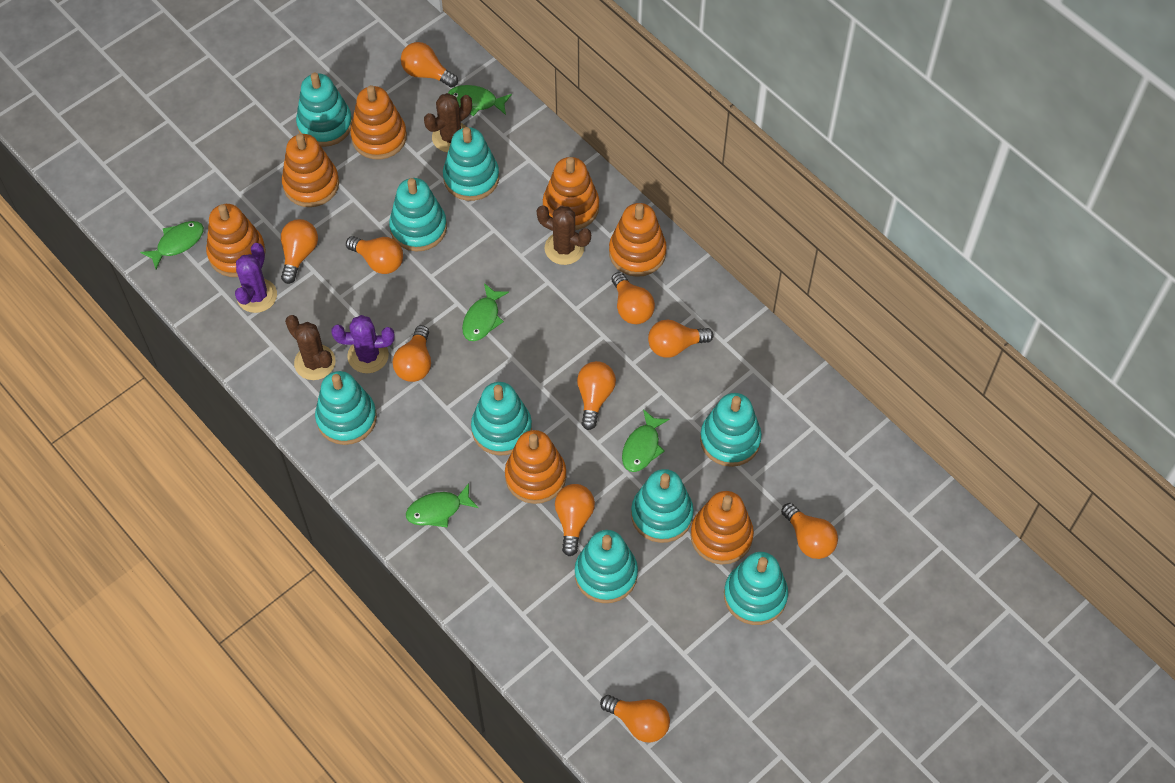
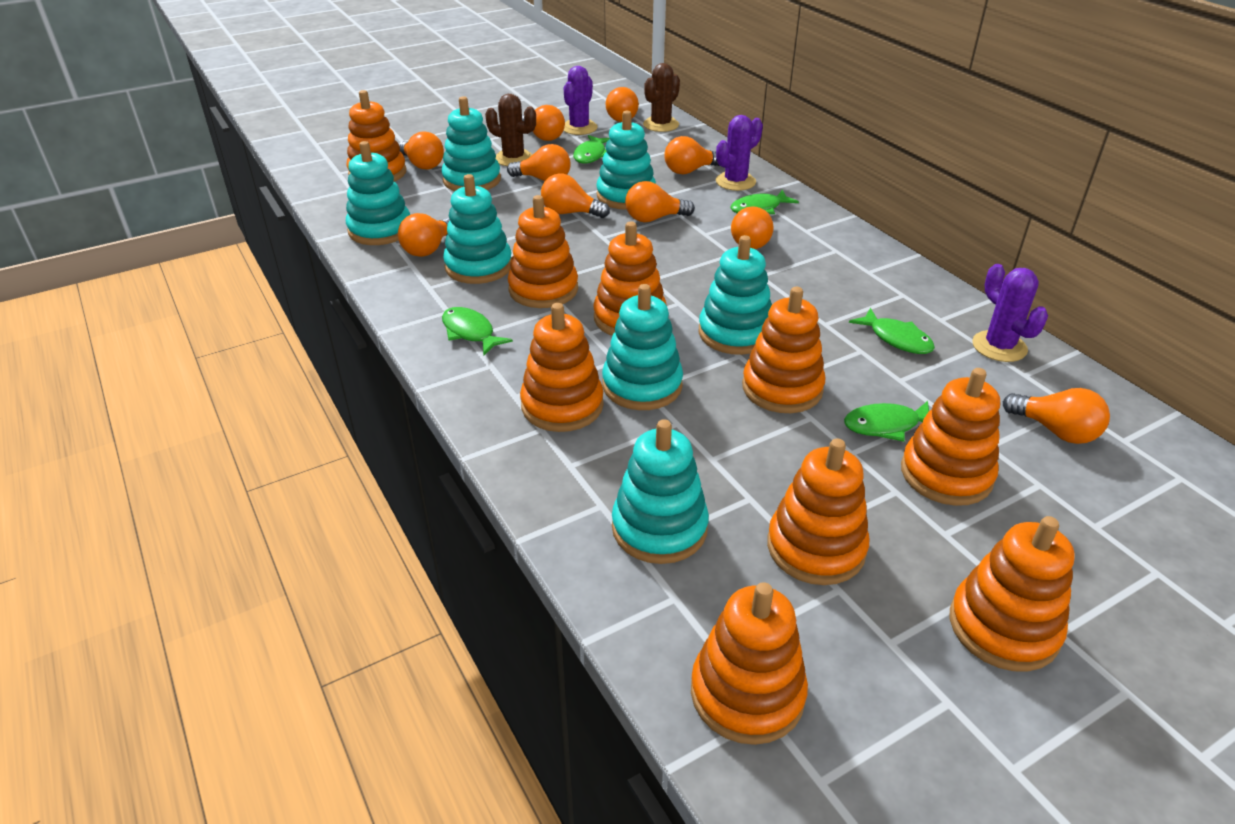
brown cactus: [285,315,336,380] [424,93,472,152] [536,205,591,265] = 3 -> [485,94,536,166] [643,63,680,132] = 2
orange stacking toy: [206,204,266,277] [282,134,339,207] [350,85,407,159] [505,430,566,504] [543,157,599,230] [609,203,667,277] [690,491,754,565] = 7 -> [346,90,407,182] [508,195,578,308] [520,303,604,432] [593,221,667,336] [691,582,808,745] [742,287,825,413] [767,438,869,585] [901,368,1000,506] [950,516,1075,672] = 9
purple cactus: [235,243,277,313] [331,315,394,373] = 2 -> [563,66,598,135] [716,115,763,191] [972,264,1048,362] = 3
turquoise stacking toy: [296,72,352,147] [315,371,377,445] [389,178,447,251] [443,127,499,201] [471,382,532,456] [575,530,638,603] [631,469,694,543] [700,393,762,467] [724,552,788,625] = 9 -> [346,141,410,245] [442,96,501,191] [443,174,511,284] [597,111,656,210] [602,284,683,410] [612,419,709,564] [699,235,772,355] = 7

